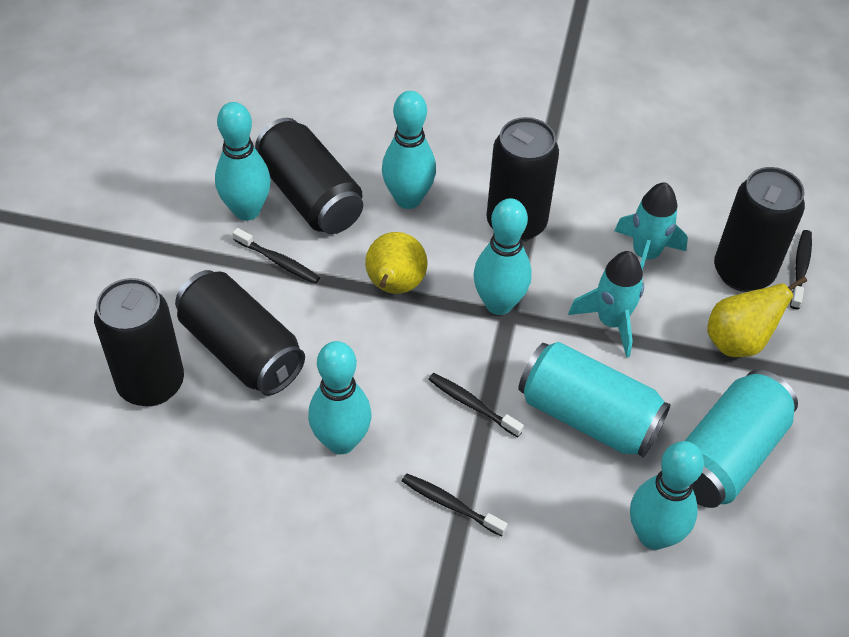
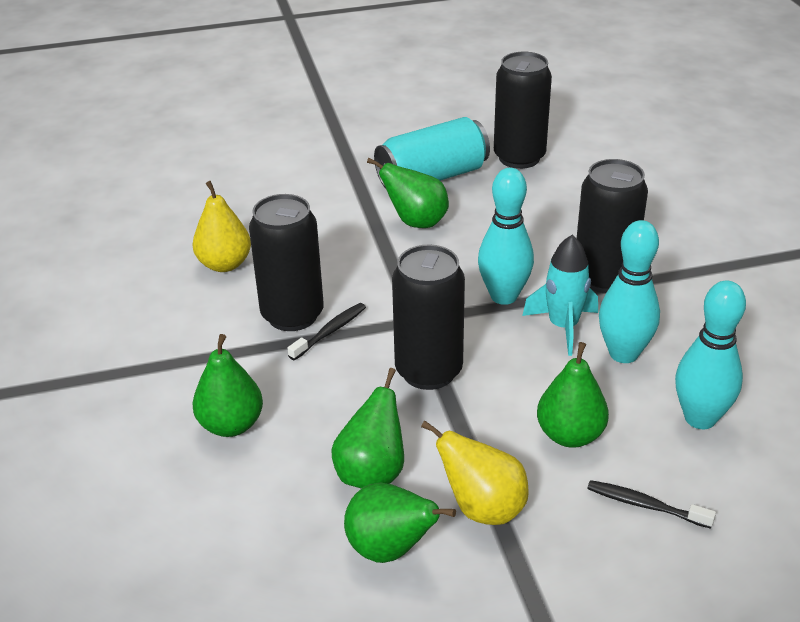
black can: [94,278,184,407] [175,270,305,396] [255,118,363,234] [486,117,559,242] [714,167,805,292] = 5 -> [249,194,324,331] [392,245,465,390] [494,52,552,169] [577,159,648,293] = 4
black toothbrush: [233,228,320,284] [402,473,508,536] [428,373,524,437] [790,230,812,309] = 4 -> [288,303,366,360] [587,480,716,529] = 2
green pear: none = 0 -> [193,334,263,437] [331,368,404,489] [344,482,456,563] [367,158,449,228] [537,342,609,448] = 5
turquoise bowling pin: [215,102,271,221] [308,341,371,454] [382,91,436,209] [473,198,532,315] [630,441,704,550] = 5 -> [478,168,534,305] [599,220,660,363] [675,281,746,429] = 3
turquoise can: [518,342,670,457] [685,370,798,508] = 2 -> [374,117,490,188] = 1
turquoise rocket: [568,251,644,358] [615,182,688,271] = 2 -> [522,235,598,356] = 1

